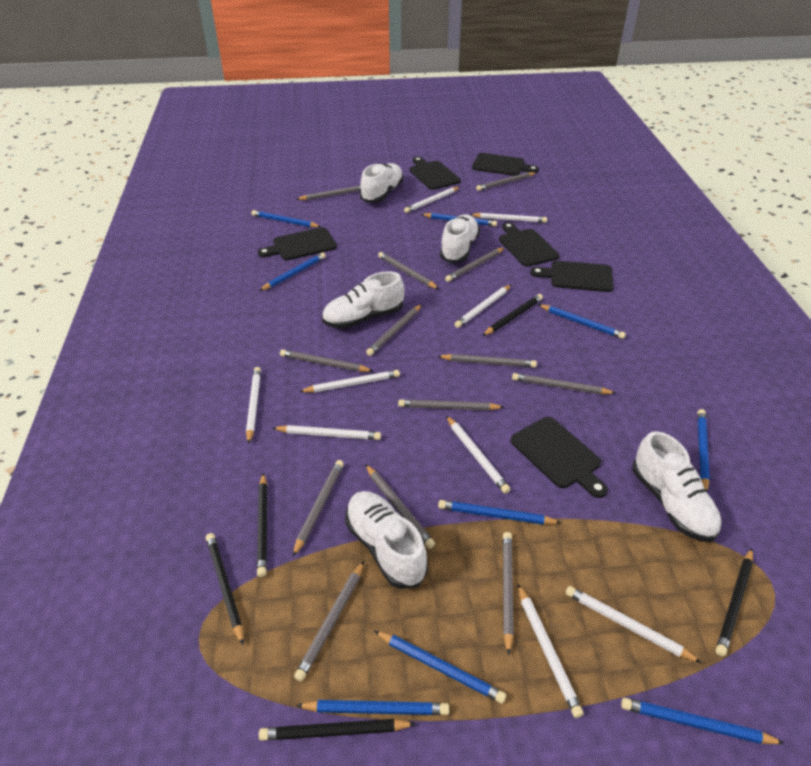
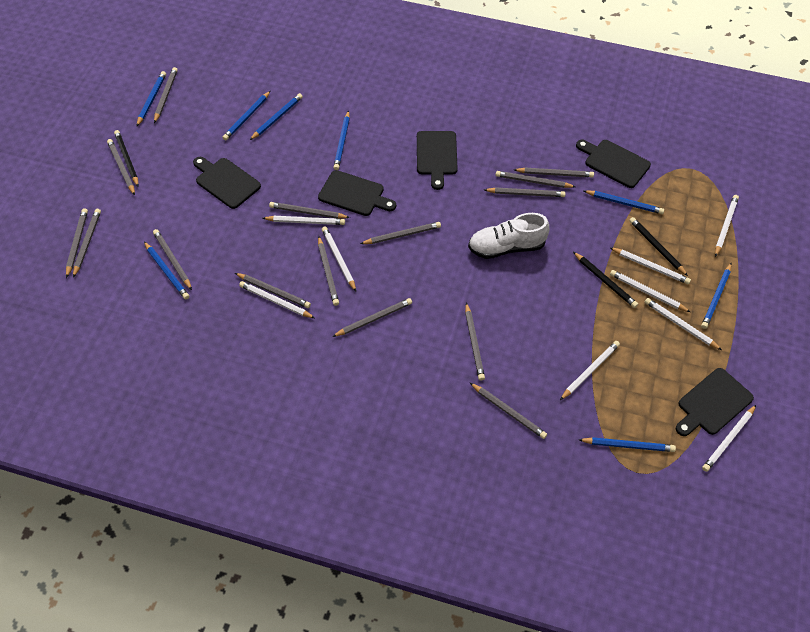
black cutting board: [258,227,337,260] [409,157,461,190] [472,153,539,176] [499,222,560,267] [510,417,608,498] [530,261,614,292] = 6 -> [193,157,261,209] [318,170,396,216] [417,131,458,190] [576,139,651,188] [676,368,754,436] = 5
black pencil: [206,533,244,645] [257,473,267,577] [259,719,416,741] [482,294,543,336] [716,548,753,657] = 5 -> [114,130,139,186] [573,252,638,308] [629,217,688,276] = 3
blue pencil: [251,210,321,227] [259,252,326,291] [296,700,449,715] [374,631,506,704] [421,213,497,226] [438,500,562,525] [538,304,626,339] [621,698,785,744] [697,409,710,493] = 9 -> [136,71,166,127] [144,242,189,300] [222,91,270,141] [250,93,303,140] [333,111,350,170] [578,437,676,452] [584,190,664,214] [701,263,731,329] = 8
grey pencil: [280,349,373,372] [293,460,344,557] [294,561,364,681] [296,185,361,200] [365,464,435,549] [366,304,422,356] [378,252,439,289] [398,399,504,411] [437,354,537,368] [445,247,505,282] [476,172,537,191] [503,532,514,656] [512,373,615,394] = 13 -> [66,208,88,278] [73,209,101,278] [107,139,135,195] [153,229,192,290] [154,67,178,123] [235,273,311,308] [269,202,350,219] [318,236,339,306] [332,298,412,337] [360,222,441,244] [465,303,485,381] [470,383,547,439] [484,187,565,197] [496,171,576,188] [514,168,594,178] = 15
white shoe: [322,271,404,329] [345,491,428,589] [360,163,404,203] [440,214,480,263] [633,431,722,542] = 5 -> [468,213,549,259] = 1

